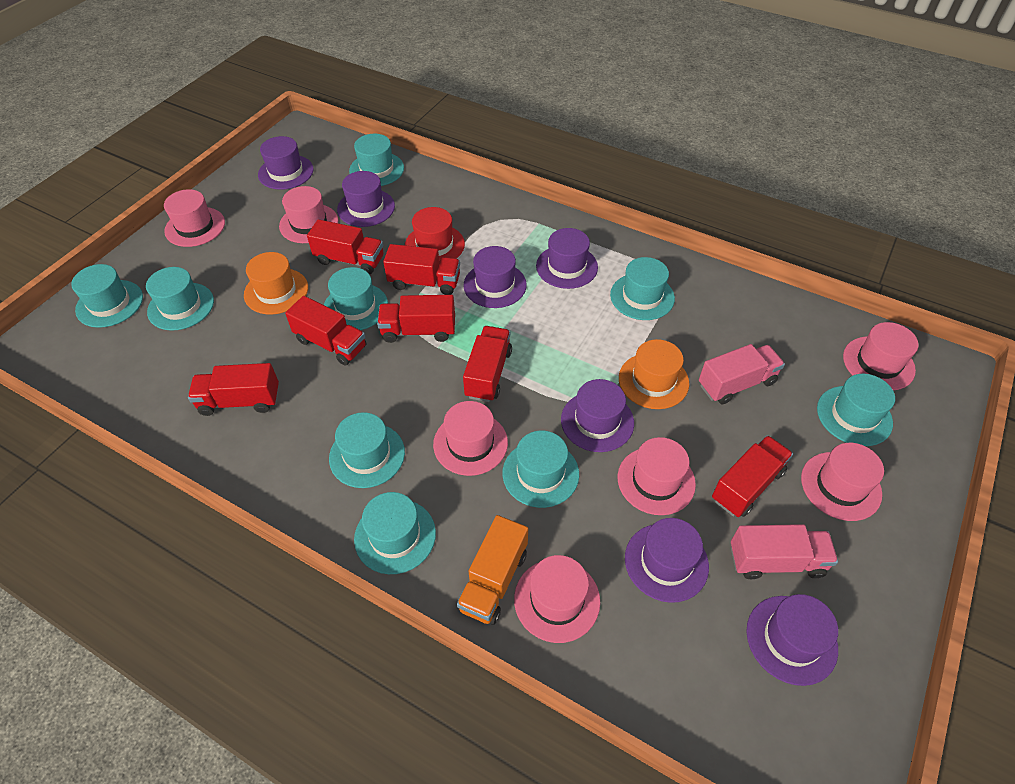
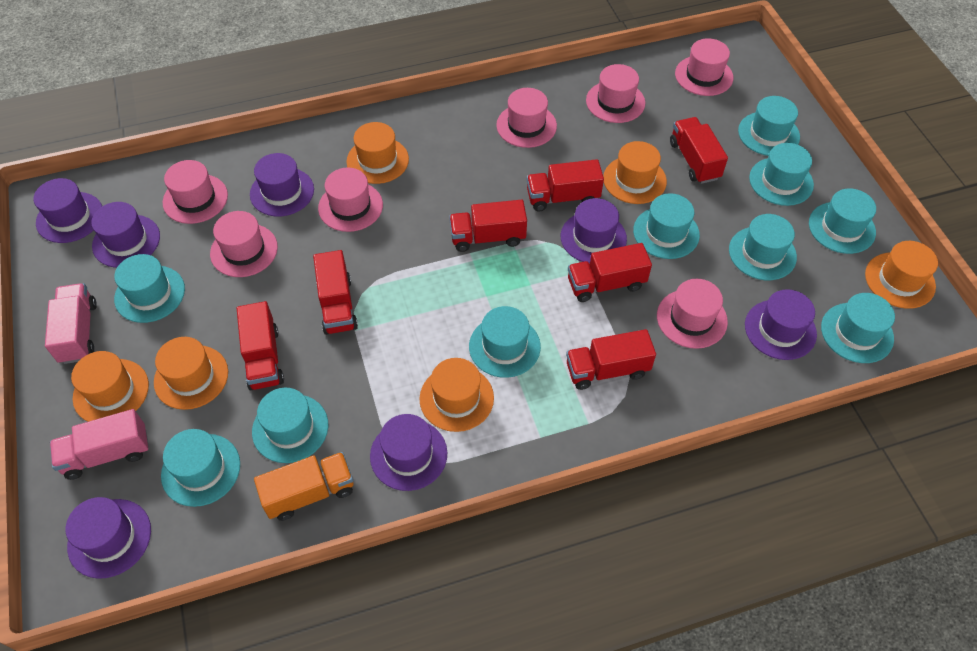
orange hat: [244,252,308,315] [619,339,689,409] = 2 -> [71,351,149,422] [154,337,228,410] [347,122,409,184] [419,358,494,432] [603,141,667,204] [865,241,938,309] = 6
red hat: [405,207,465,262] = 1 -> none = 0
turquoise hat: [71,264,143,328] [146,267,214,331] [324,267,388,330] [329,412,405,488] [349,134,404,186] [354,492,436,574] [502,430,579,508] [610,257,675,320] [817,374,895,446] = 9 -> [114,254,185,323] [161,429,240,507] [252,388,328,463] [469,306,541,378] [633,193,700,259] [729,214,797,280] [738,96,800,156] [749,143,814,206] [809,188,876,254] [821,293,895,363] = 10

